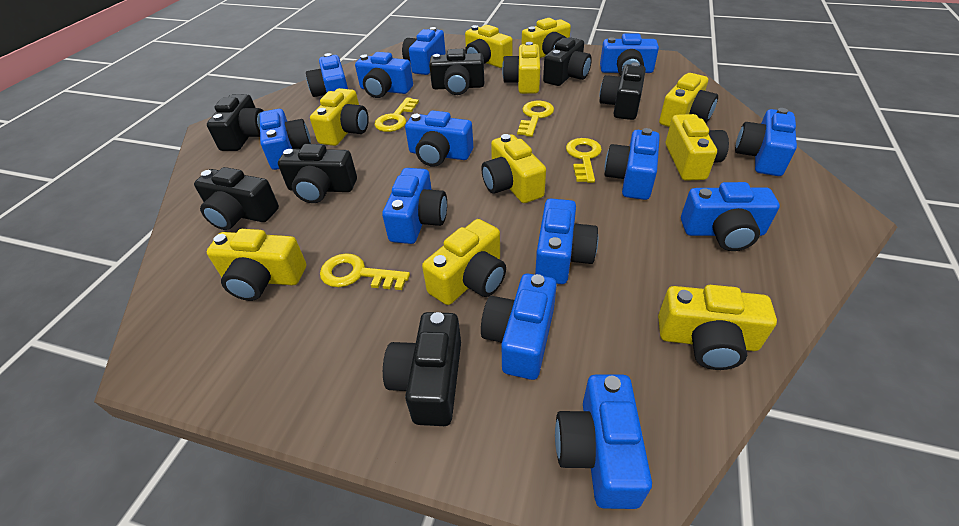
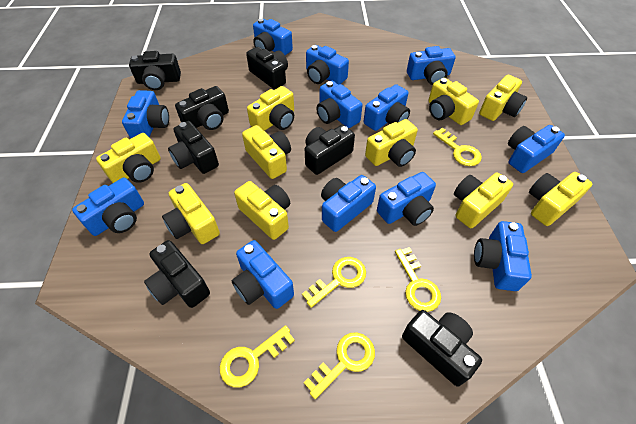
blue camera: [260,109,311,170] [306,53,348,97] [355,52,413,98] [382,168,447,244] [402,27,446,75] [405,111,473,167] [481,274,557,380] [535,198,598,284] [555,374,652,509] [600,33,659,76] [604,128,660,200] [681,182,780,251] [735,108,797,176] = 13 -> [72,178,144,236] [122,90,169,139] [232,240,294,309] [253,18,293,55] [306,45,349,85] [316,81,362,128] [321,175,376,232] [363,84,410,131] [377,172,436,226] [407,46,456,85] [474,221,532,291] [508,125,565,173] = 12
yellow key: [320,253,410,290] [374,97,419,132] [517,101,554,137] [566,138,602,183] = 4 -> [220,325,295,388] [302,257,366,308] [304,332,375,399] [395,247,441,312] [433,128,482,166] = 5

